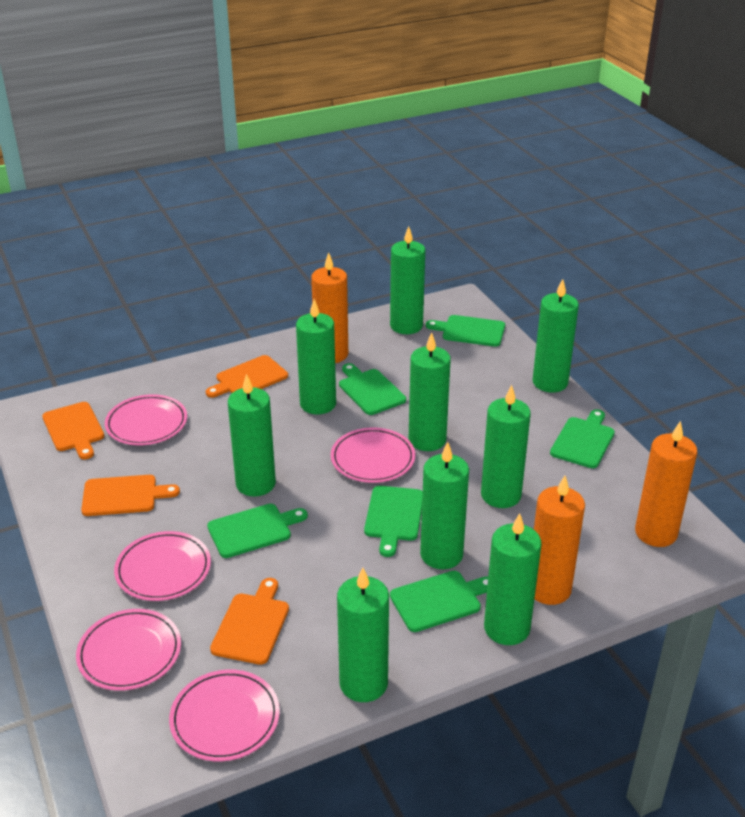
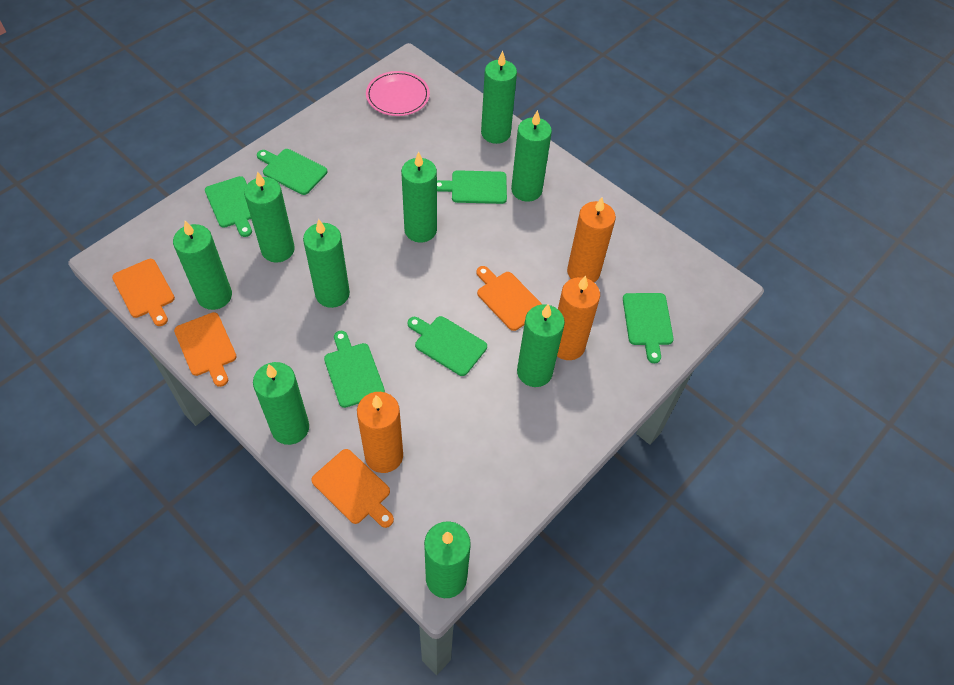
pink plate: [76,609,181,691] [105,394,187,445] [114,531,211,601] [169,670,280,761] [331,428,415,483] = 5 -> [366,71,430,116] = 1

